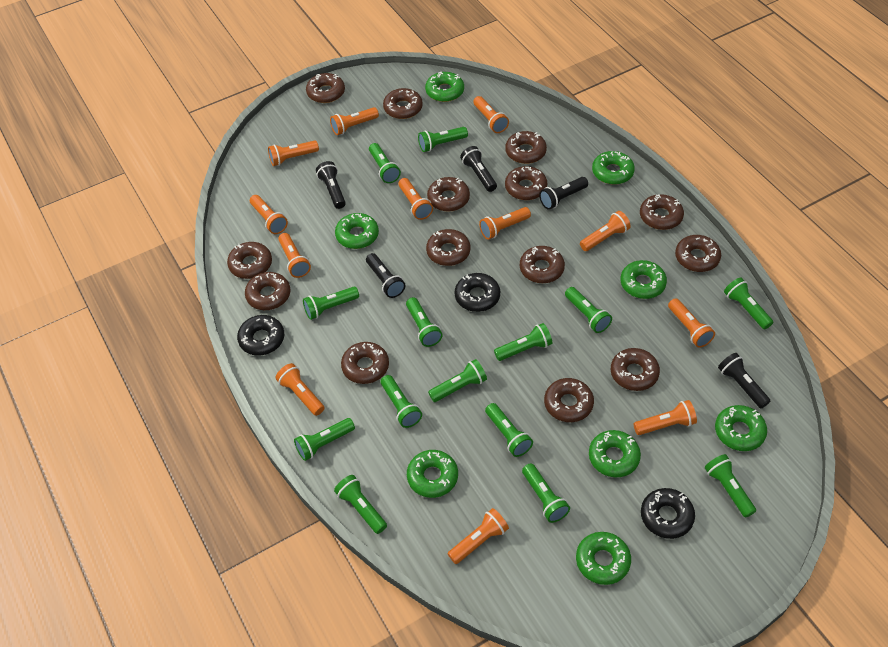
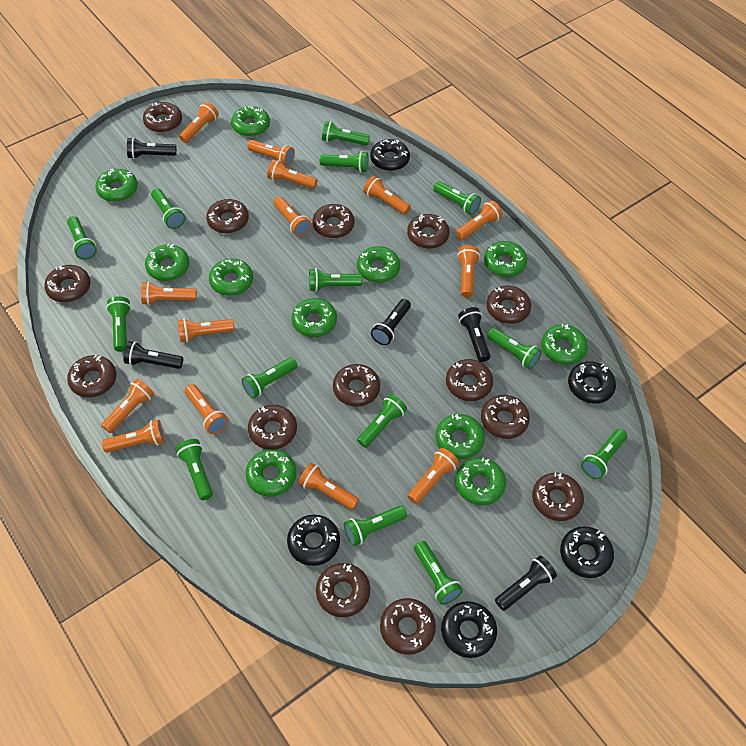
black donut: [237,315,284,356] [455,273,500,312] [641,488,695,539] = 3 -> [287,515,340,566] [370,139,410,171] [441,601,497,658] [560,526,614,578] [568,361,616,404] = 5
green donut: [335,213,379,249] [407,450,458,498] [425,72,464,102] [576,532,631,585] [589,430,641,477] [592,151,635,185] [621,260,667,299] [715,405,767,451] = 8 -> [95,169,138,202] [145,243,189,281] [209,259,253,296] [231,106,270,137] [246,449,296,497] [292,298,337,337] [357,246,400,283] [435,414,485,459] [455,458,506,505] [484,241,527,277] [541,324,588,365] = 11
orange flashlight: [250,195,288,234] [268,141,319,166] [276,363,325,416] [278,233,311,278] [330,107,379,135] [398,178,433,220] [448,508,509,564] [473,96,509,133] [479,207,531,240] [580,211,631,251] [634,400,697,435] [668,298,715,348] = 12 -> [101,379,154,433] [102,420,165,453] [141,282,197,305] [178,318,235,343] [179,102,219,143] [185,384,229,434] [247,140,295,166] [267,159,317,189] [274,197,312,237] [298,463,359,510] [363,176,411,215] [408,448,459,504] [456,200,503,240] [457,245,480,297] = 14

